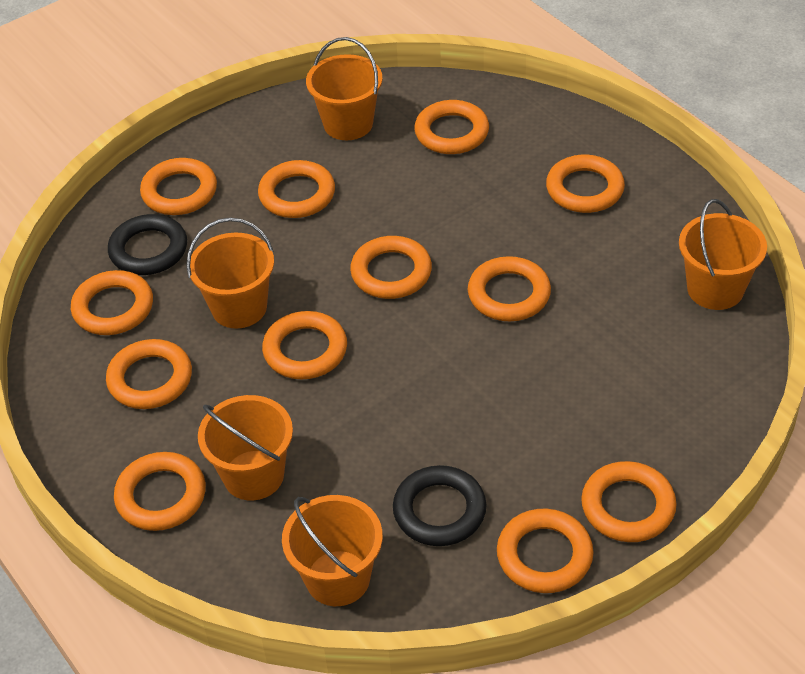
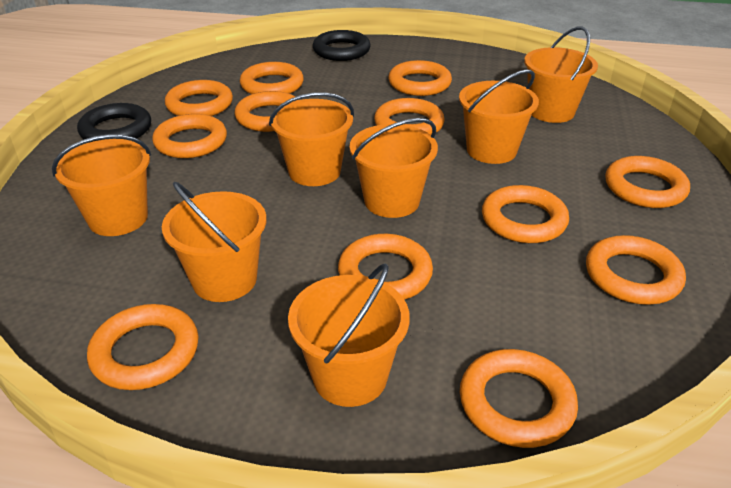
orange bucket: [186,218,274,329] [198,395,293,501] [282,495,383,606] [306,37,383,140] [679,199,767,310] = 5 -> [52,134,151,236] [162,182,266,302] [269,92,354,186] [288,263,410,407] [350,118,438,218] [459,69,539,164] [524,27,598,123] = 7

